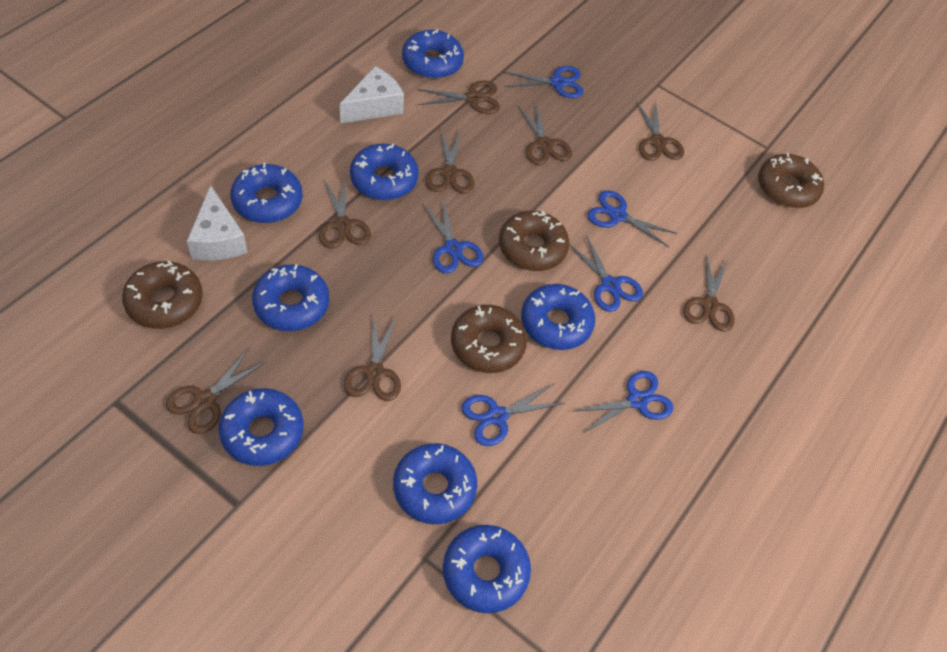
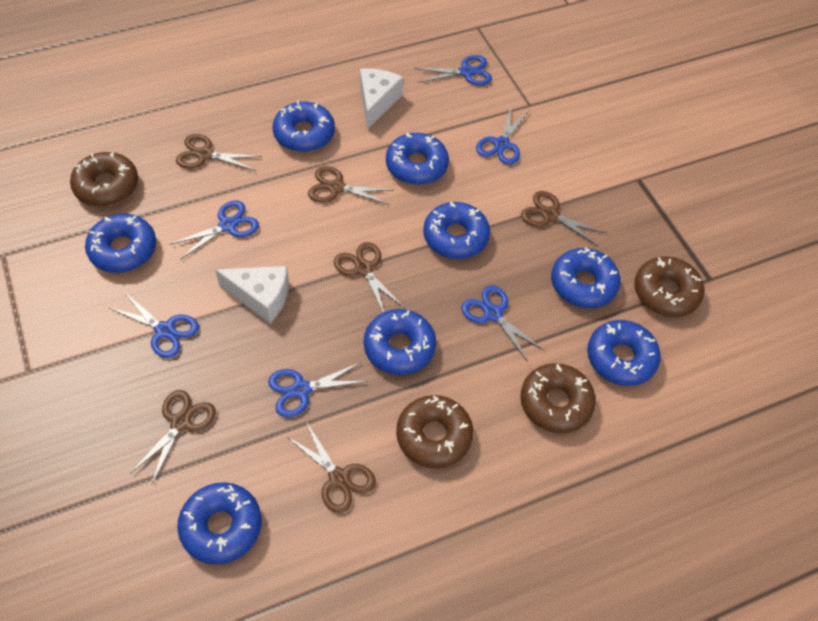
brown scissors: [166,347,267,434] [319,176,371,248] [344,316,401,401] [417,81,500,114] [426,128,474,194] [517,101,572,165] [636,100,684,161] [683,253,735,332] = 8 -> [130,390,216,484] [176,134,262,171] [286,422,376,513] [308,166,393,205] [334,242,404,312] [521,191,607,247] = 6

